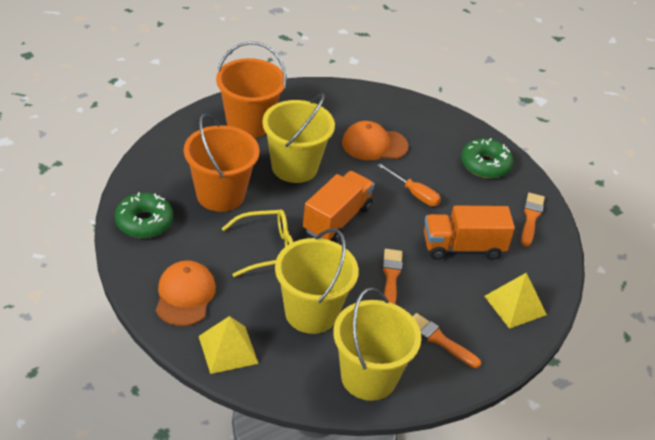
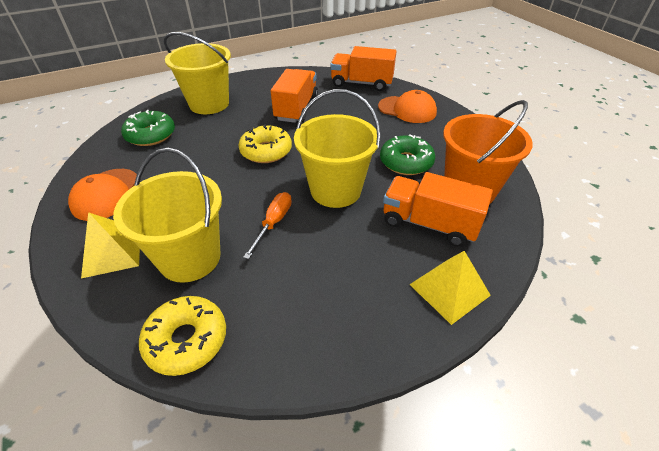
orange brush: [382,249,403,304] [412,313,481,368] [521,193,545,247] = 3 -> none = 0
orange bucket: [184,114,260,212] [216,42,287,138] = 2 -> [443,100,533,203] = 1
orange truck: [303,171,375,242] [424,205,515,260] = 2 -> [271,69,318,123] [330,46,397,91] [383,172,493,247] = 3
yellow donut: none = 0 -> [139,296,226,376] [239,124,292,163] = 2
yellow glasses: [222,209,293,277] = 1 -> none = 0

